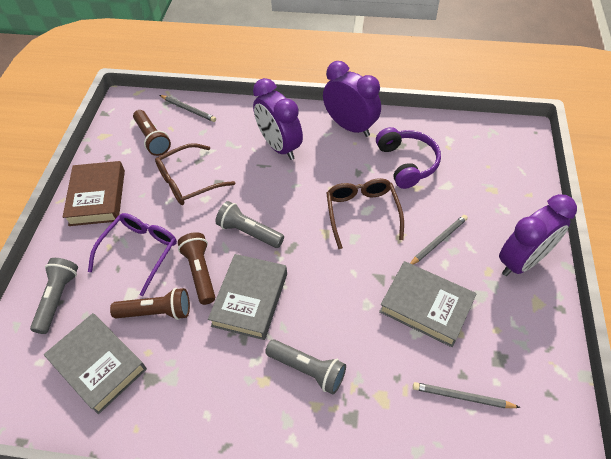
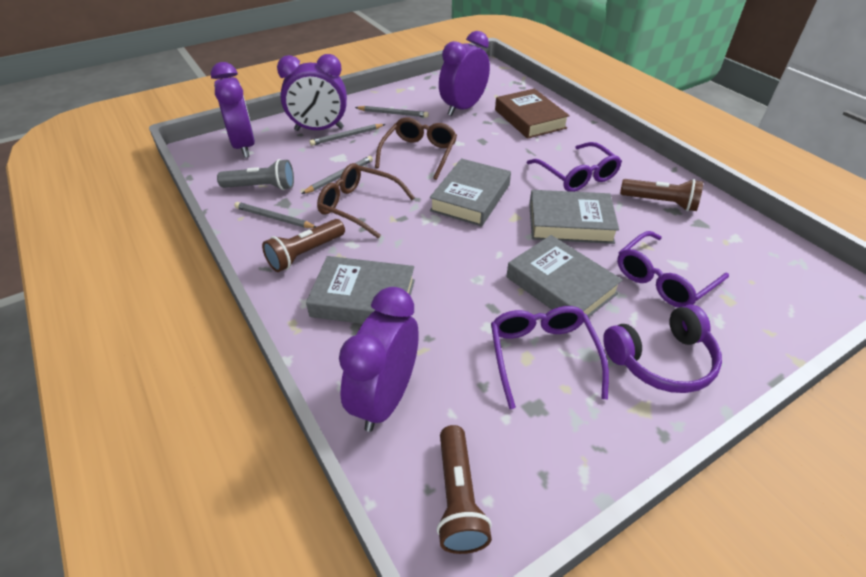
grey book: [44,313,147,414] [208,254,287,340] [379,261,477,347] = 3 -> [306,256,415,324] [430,158,511,227] [506,235,623,318] [529,190,619,244] = 4
grey flashlight: [30,258,78,334] [216,201,284,248] [265,339,346,394] = 3 -> [217,159,294,190] = 1
grey pencil: [160,95,216,122] [410,215,468,265] [413,382,521,408] = 3 -> [234,202,316,228] [302,156,373,194] [309,124,385,146] [355,106,429,118] = 4
purple clock: [253,78,303,160] [323,61,381,137] [499,194,577,276] = 3 -> [211,62,255,158] [277,54,347,131] [339,287,419,432] [439,31,490,116] = 4
purple glasses: [88,213,177,296] = 1 -> [491,306,609,409] [527,142,622,192] [617,231,729,308] = 3

